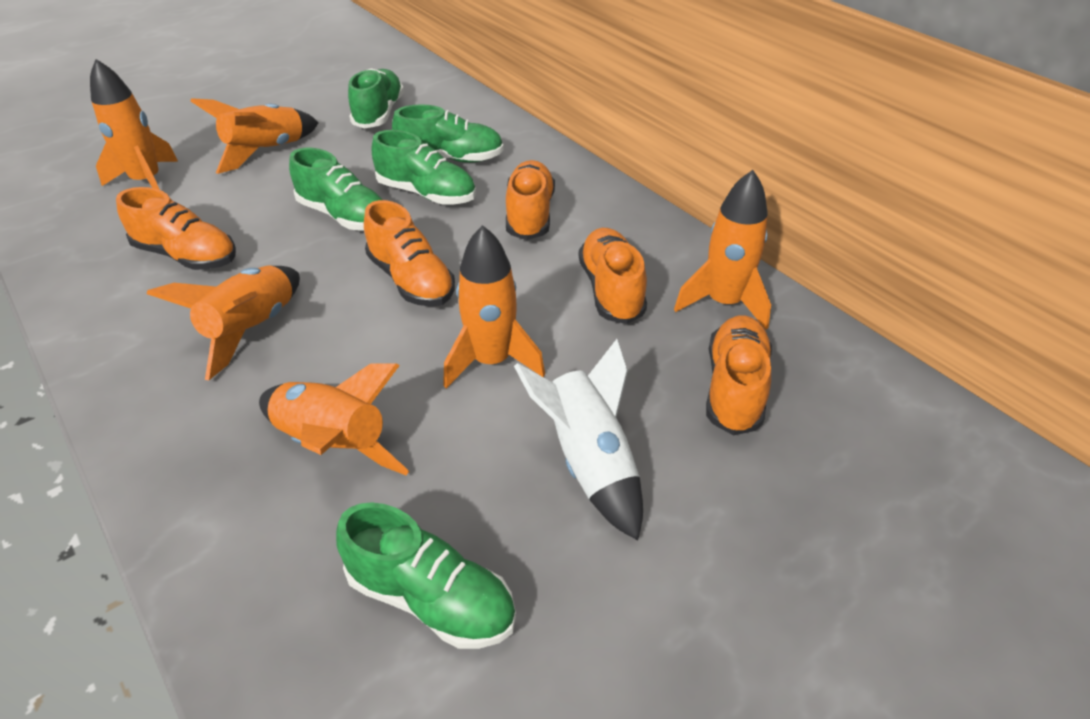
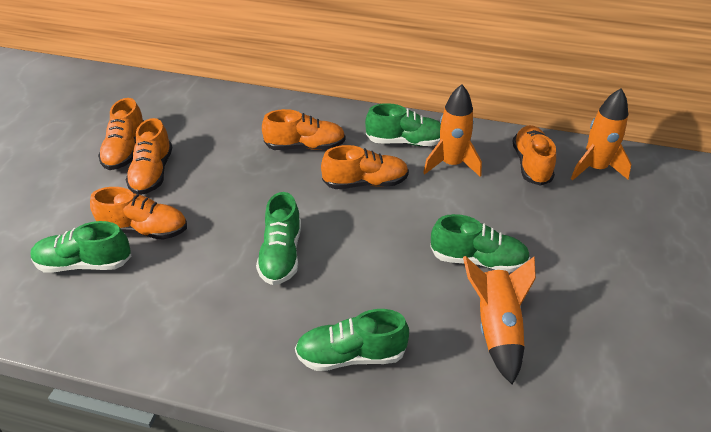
orange rocket: [90,59,178,190] [147,266,300,380] [190,98,319,174] [259,363,409,475] [443,225,545,389] [674,170,771,330] = 6 -> [423,84,482,177] [463,256,536,385] [571,88,631,180] = 3
orange shoe: [116,187,236,270] [364,200,455,307] [506,160,555,240] [579,228,647,324] [706,315,772,435] = 5 -> [90,187,187,239] [98,98,144,170] [125,118,172,195] [262,109,346,150] [321,145,409,189] [512,125,556,186] = 6
white rocket: [514,339,643,540] = 1 -> none = 0

